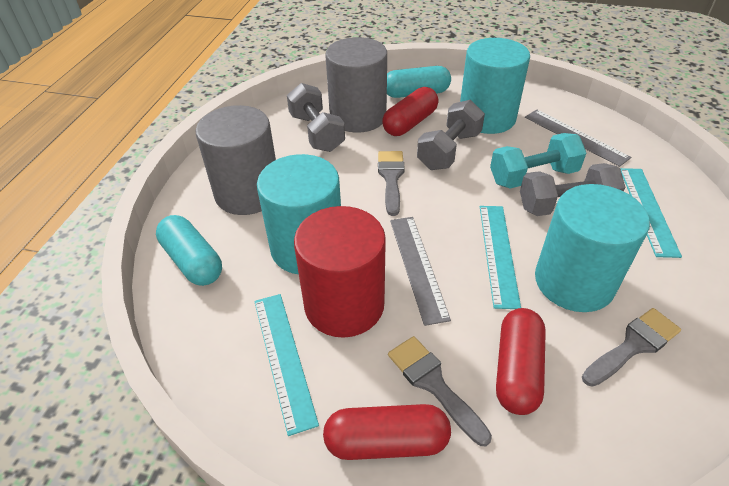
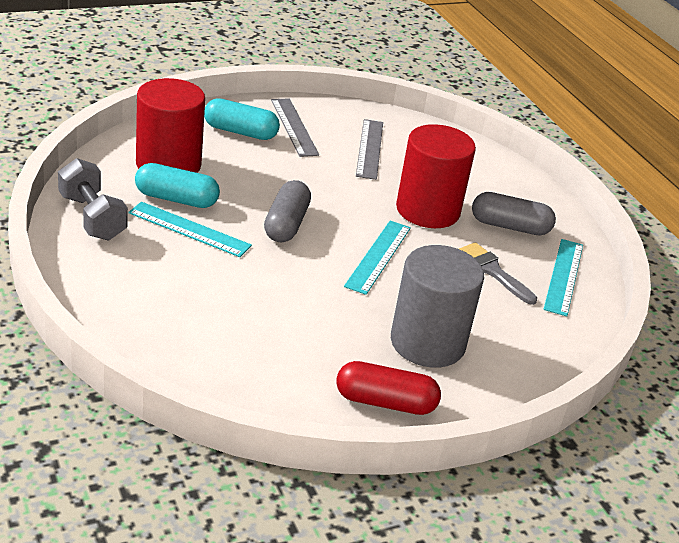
grey brush: [378,151,405,216] [388,336,492,446] [582,308,681,387] = 3 -> [459,242,537,305] = 1
grey capsule: none = 0 -> [264,180,311,242] [472,192,556,235] = 2
grey cylinder: [196,105,276,215] [325,37,387,133] = 2 -> [391,245,484,368] = 1
grey dumbbell: [287,83,345,152] [417,100,485,170] [520,163,625,216] = 3 -> [58,158,128,241] = 1
red capsule: [323,404,451,460] [382,87,439,136] [496,308,546,415] = 3 -> [336,361,441,415] = 1
red cylinder: [294,206,386,338] = 1 -> [136,78,205,173] [396,124,476,228] = 2
turquoise cylinder: [257,154,341,274] [460,38,530,134] [535,184,650,312] = 3 -> none = 0
turquoise dumbbell: [490,133,586,189] = 1 -> none = 0

